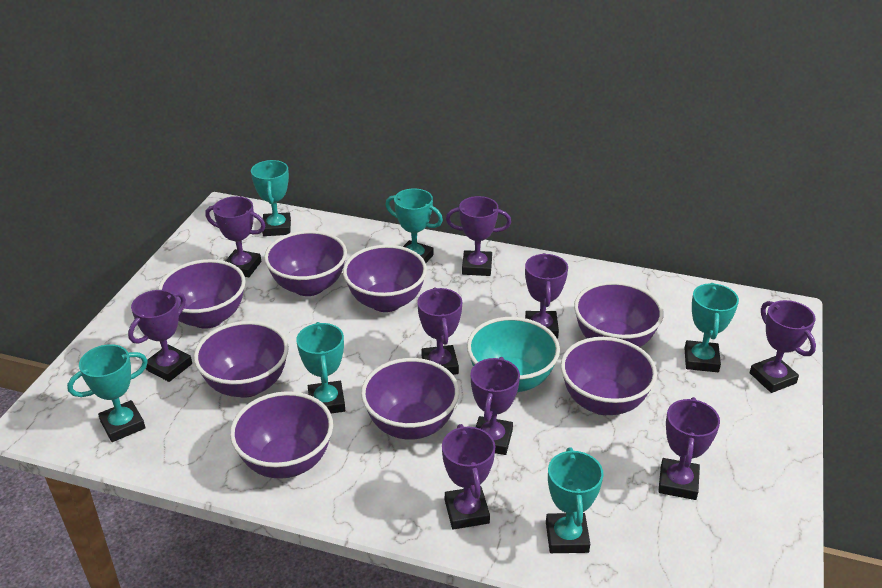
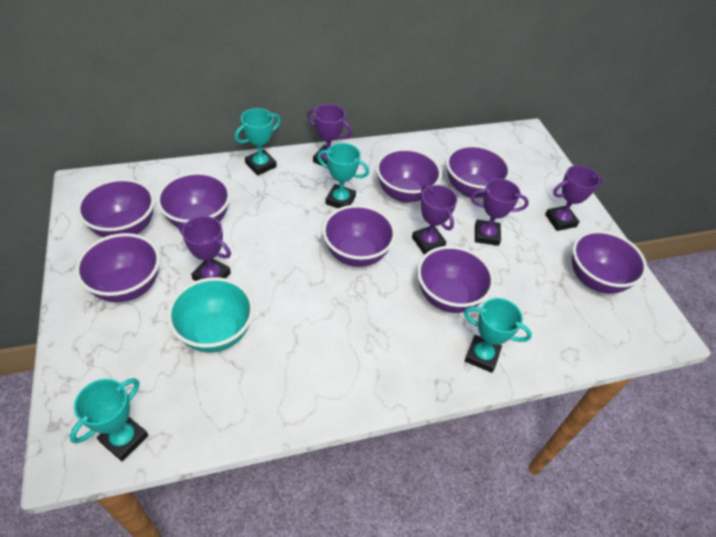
purple trophy: [128,290,192,382] [205,196,265,277] [417,287,462,375] [442,424,496,529] [446,196,511,276] [471,357,520,455] [525,253,568,339] [658,397,720,500] [750,300,816,393] = 9 -> [178,216,231,281] [307,104,352,167] [412,185,457,254] [471,179,529,246] [545,165,603,231] = 5
turquoise trophy: [67,344,148,442] [251,160,291,236] [296,322,345,414] [385,188,443,263] [546,447,603,553] [684,283,739,372] = 6 -> [70,378,148,461] [235,108,281,175] [317,143,369,208] [464,298,532,373] = 4

